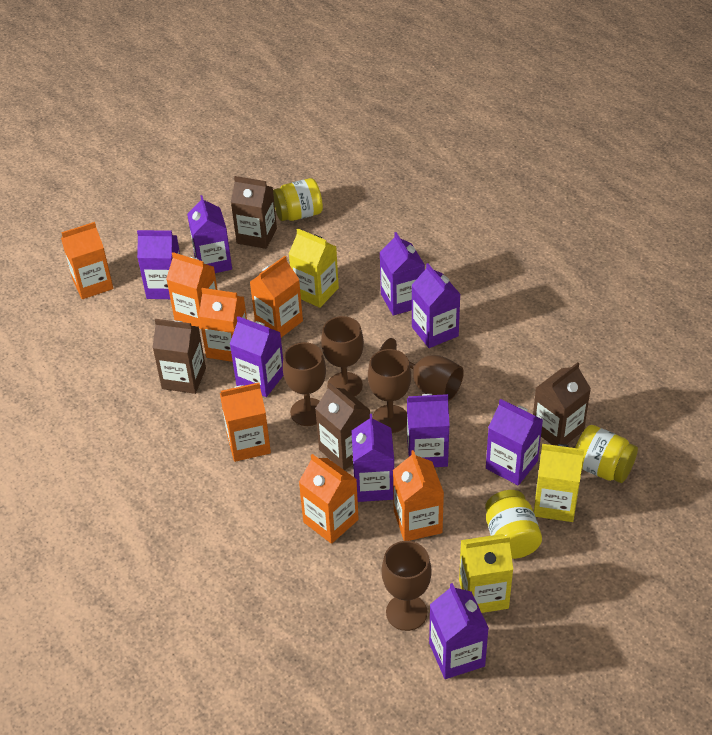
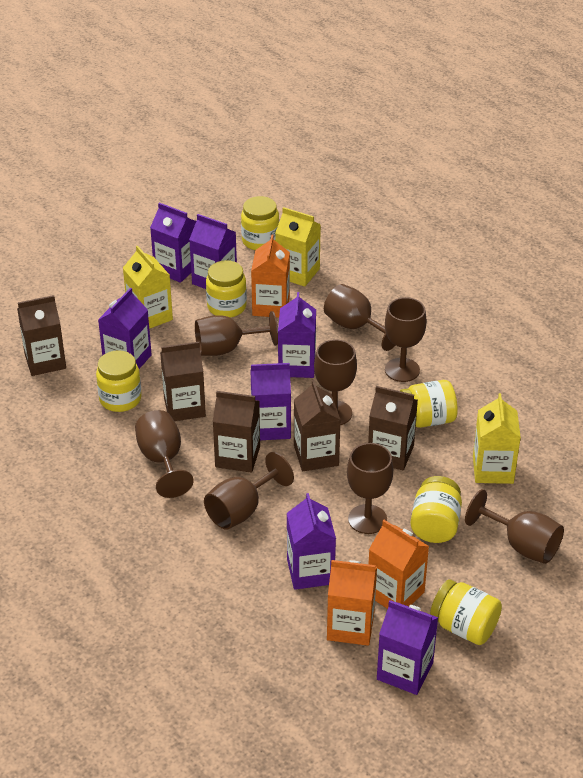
brown carton: [153,319,206,394] [231,176,277,249] [315,383,370,470] [533,362,591,446] = 4 -> [17,295,66,376] [160,342,206,421] [213,391,260,473] [294,380,341,471] [368,386,418,470] = 5
brown goblet: [283,342,326,426] [321,316,364,397] [368,349,411,433] [379,338,464,401] [382,541,432,631] = 5 -> [135,410,194,498] [195,311,278,356] [204,452,294,530] [314,340,357,425] [324,284,396,351] [347,443,393,534] [385,297,427,382] [465,489,564,564] = 8
orange carton: [61,222,113,299] [166,252,217,329] [199,288,247,362] [220,383,271,462] [250,256,303,338] [299,454,359,544] [393,450,444,541] = 7 -> [251,234,290,318] [327,560,377,646] [369,520,429,609] = 3
purple carton: [137,230,180,299] [187,195,232,273] [230,316,284,397] [352,414,394,502] [380,232,425,316] [407,394,450,467] [412,263,461,348] [429,583,489,679] [486,399,543,486] = 9 -> [98,288,152,369] [150,203,196,283] [189,214,237,289] [251,363,291,440] [278,292,316,378] [287,493,336,590] [377,600,438,695] = 7
yellow jar: [273,178,323,221] [485,490,542,559] [575,425,638,483] = 3 -> [96,350,142,412] [206,260,247,318] [241,196,279,250] [400,380,458,428] [410,476,462,543] [430,579,502,645] = 6

